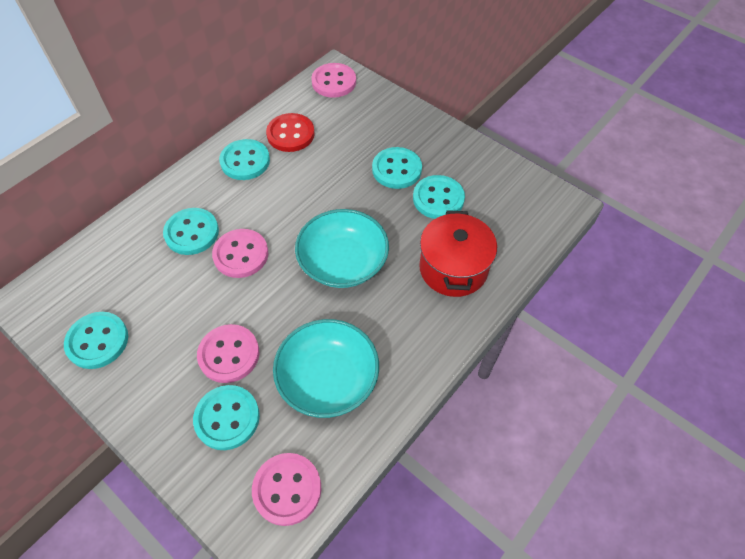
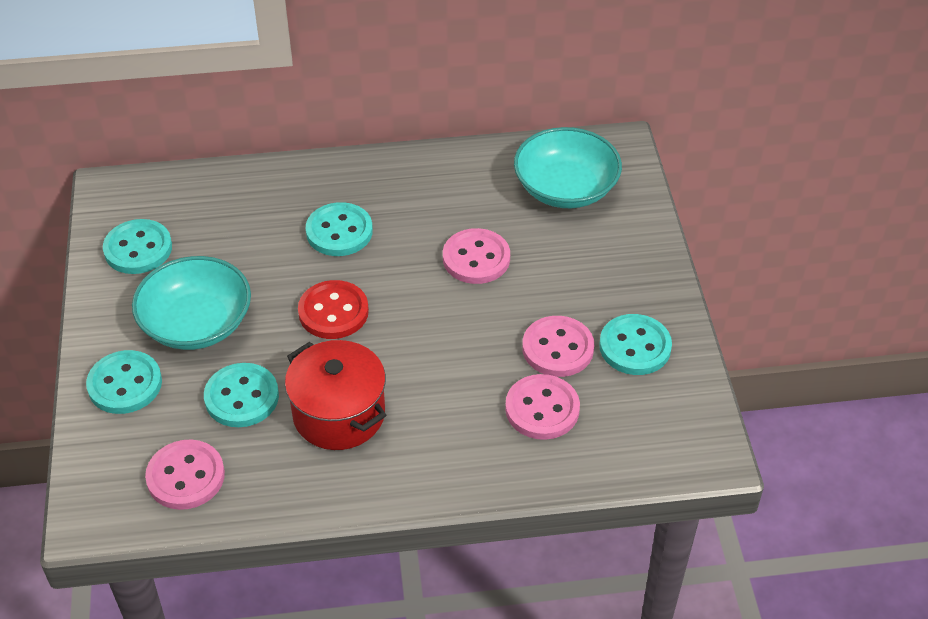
turquoise button: [64,312,128,369] [163,208,219,255] [193,385,260,450] [219,139,270,180] [372,147,422,189] [413,175,465,219] = 6 -> [86,350,162,414] [103,219,172,274] [204,363,279,427] [305,202,373,256] [599,314,672,375] = 5

